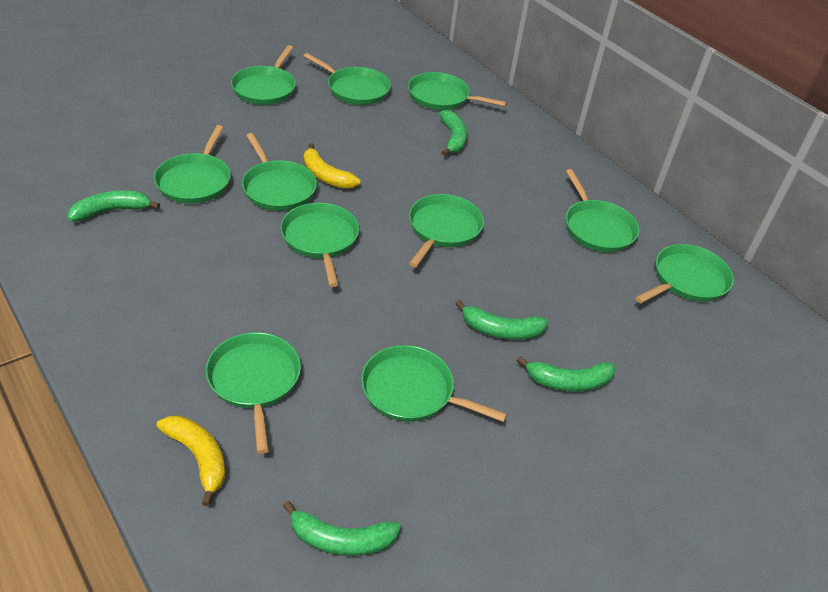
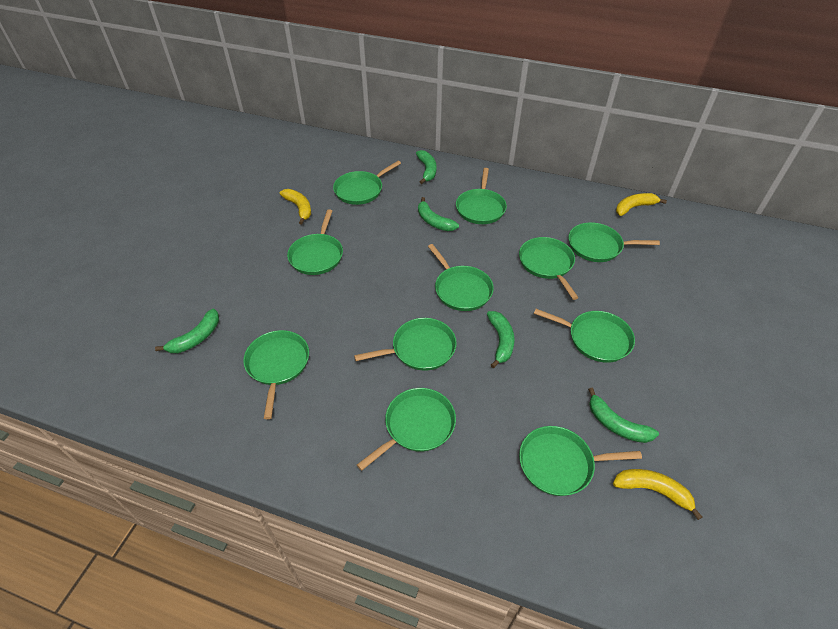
yellow banana: [157,415,225,506] [304,143,360,189] = 2 -> [280,189,311,225] [613,469,702,520] [616,193,667,216] = 3

